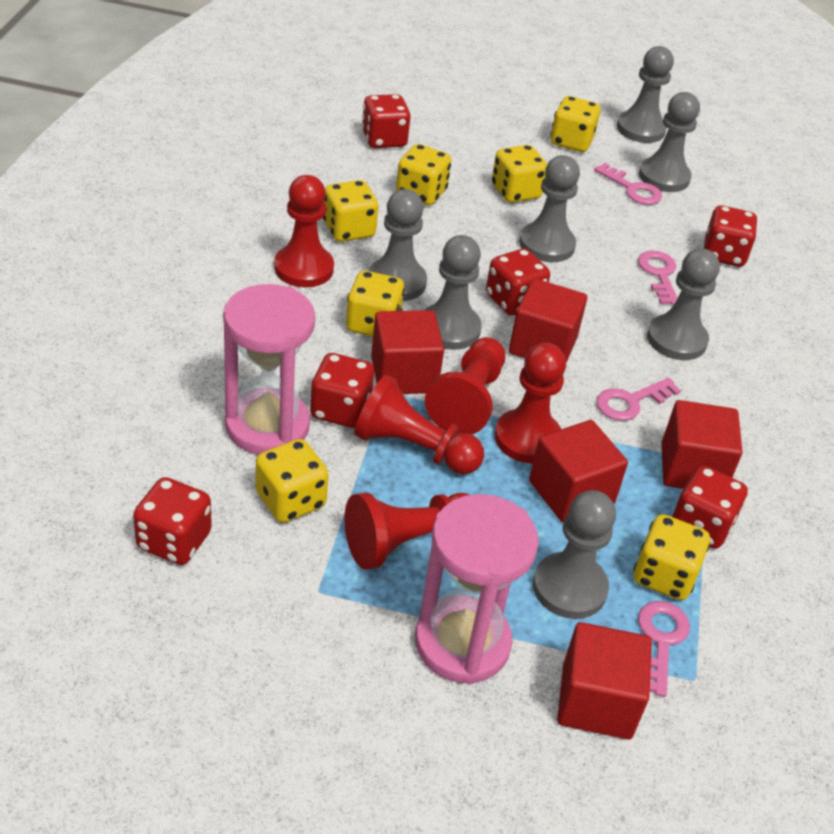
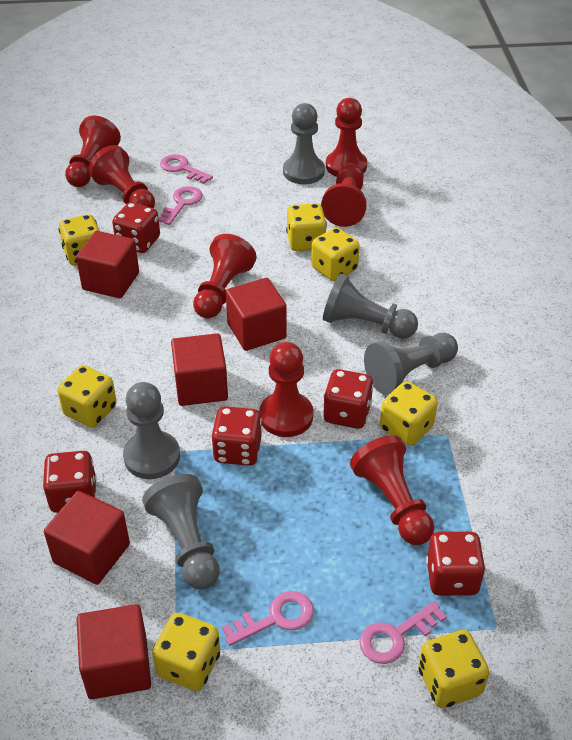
grey pawn: [368,189,427,301] [425,235,482,350] [519,155,580,262] [533,490,616,619] [617,46,674,143] [639,92,700,192] [647,248,720,360] = 7 -> [123,382,180,479] [142,474,220,589] [283,103,325,184] [323,274,418,339] [364,333,458,395] = 5
pink hourglass: [223,284,315,455] [415,494,539,684] = 2 -> none = 0
red dice: [133,477,212,565] [310,353,374,428] [362,94,410,148] [486,249,550,315] [672,465,748,549] [704,206,757,267] = 6 -> [43,451,97,513] [112,202,160,253] [211,406,262,466] [323,369,374,429] [426,532,485,596] = 5
red pawn: [274,175,334,287] [344,492,470,570] [354,375,484,474] [425,337,505,435] [495,343,566,463] = 5 -> [65,115,121,187] [89,145,155,208] [193,234,257,318] [259,342,314,437] [321,163,367,227] [326,98,367,177] [350,435,434,545] = 7

